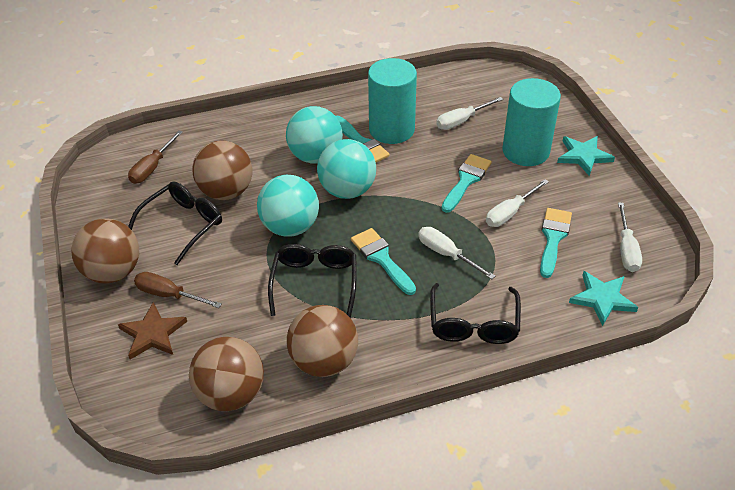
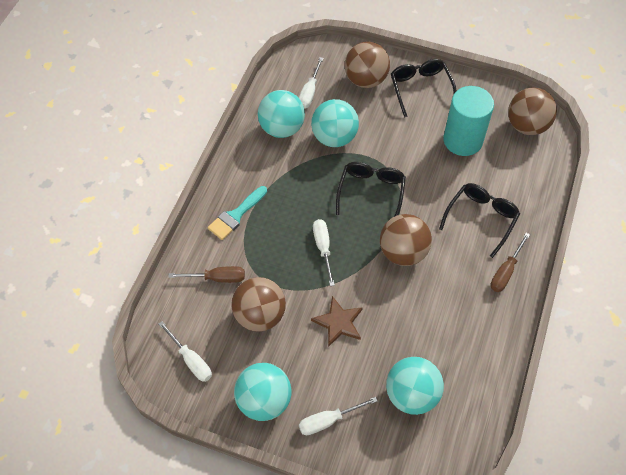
turquoise ball: [257,175,319,237] [286,106,343,164] [317,139,376,199] = 3 -> [234,363,292,421] [258,90,305,138] [311,99,359,147] [386,357,444,415] = 4
turquoise brush: [336,116,390,162] [351,228,416,295] [441,154,492,213] [540,208,572,278] = 4 -> [208,186,267,240] = 1
turquoise cylinder: [368,58,417,144] [502,78,561,166] = 2 -> [443,86,494,156] = 1
turquoise star: [557,136,615,176] [569,271,638,326] = 2 -> none = 0

